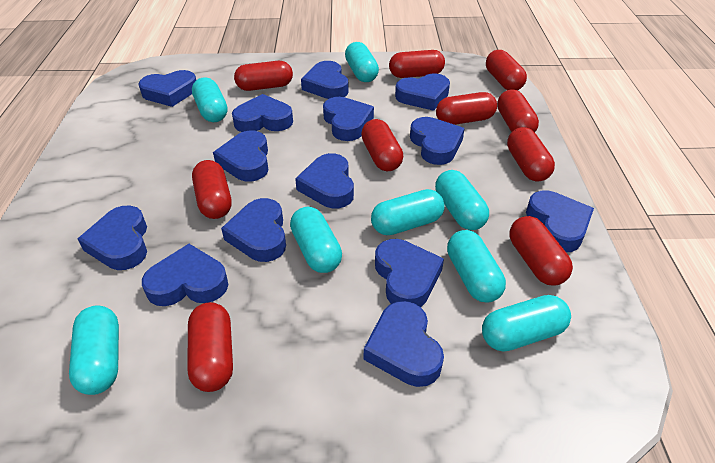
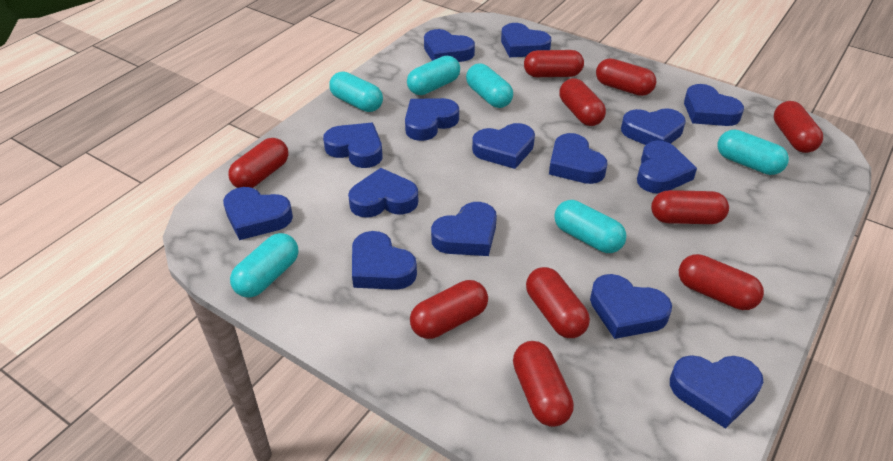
blue heart: [78,206,147,270] [138,70,196,107] [142,244,228,306] [213,130,268,182] [221,198,286,262] [232,94,293,132] [295,153,354,208] [301,61,349,99] [323,97,374,141] [364,301,444,387] [375,239,444,307] [395,73,450,111] [410,117,465,165] [526,191,594,252] = 14 -> [223,187,293,240] [323,123,383,168] [348,168,418,218] [352,231,417,290] [405,98,459,141] [424,29,475,62] [431,202,497,256] [472,123,535,169] [501,23,551,57] [549,133,607,184] [590,274,672,339] [621,108,686,145] [637,141,697,193] [670,355,763,429] [684,84,744,126] = 15
turquoise capsule: [69,305,119,395] [192,77,227,122] [290,207,342,273] [345,42,379,82] [371,189,445,235] [435,170,489,230] [447,230,506,303] [482,295,571,352] = 8 -> [230,233,298,298] [329,72,383,112] [407,56,460,95] [466,64,513,108] [554,200,626,253] [718,130,789,175] = 6

